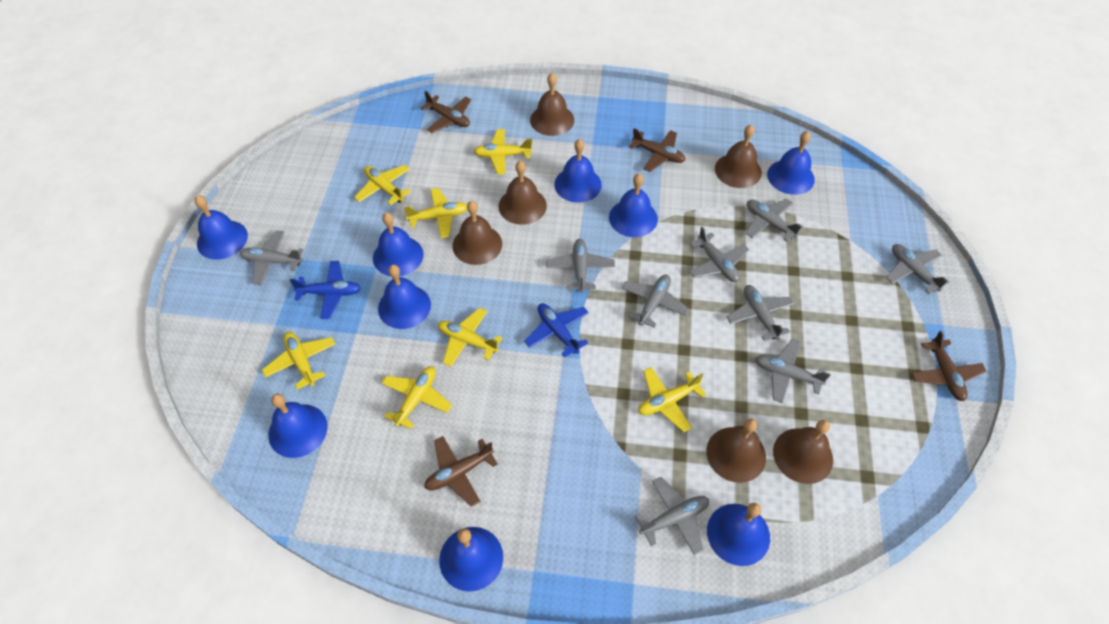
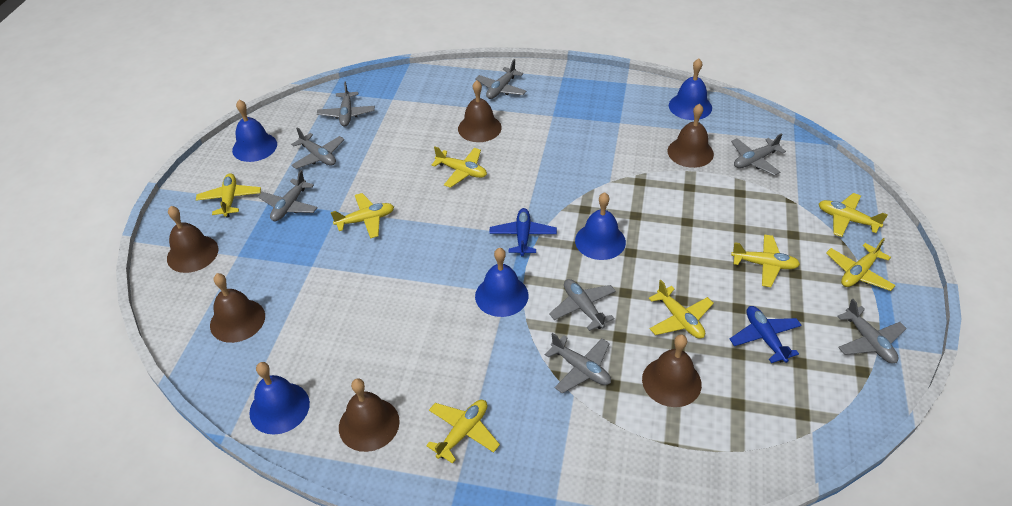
blue bell: [195,195,248,260] [268,393,327,458] [373,212,424,276] [378,265,431,329] [439,527,503,592] [554,139,602,203] [609,173,658,237] [707,503,770,566] [767,131,815,195] = 9 -> [232,100,277,162] [249,362,310,434] [475,248,529,317] [575,192,626,260] [669,58,712,120] = 5
brown plane: [420,91,471,133] [424,436,498,507] [629,128,685,172] [911,331,986,401] = 4 -> none = 0
grey plane: [240,230,304,285] [546,239,615,293] [621,275,689,328] [635,477,709,555] [689,227,749,282] [727,285,794,341] [746,199,803,242] [755,339,831,403] [886,244,949,294] = 9 -> [258,170,318,221] [291,127,344,169] [317,82,375,127] [475,59,527,99] [545,333,611,393] [549,279,616,331] [731,133,786,176] [837,299,907,363] = 8
yellow plane: [262,332,336,389] [354,165,411,205] [382,366,452,429] [404,188,467,238] [438,308,502,367] [474,129,532,175] [638,367,706,432] = 7 -> [196,173,261,218] [331,193,394,239] [426,400,500,464] [431,147,487,188] [649,280,714,339] [731,234,800,287] [819,193,888,237] [826,238,896,291] = 8

